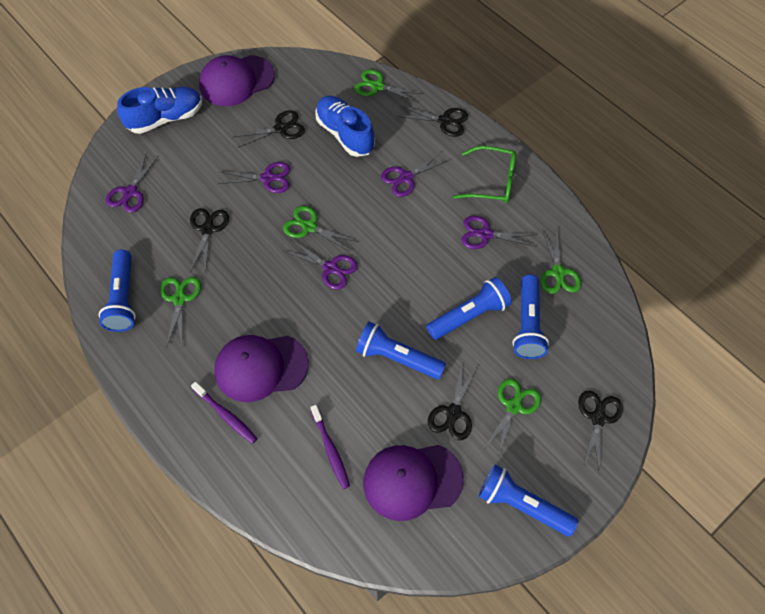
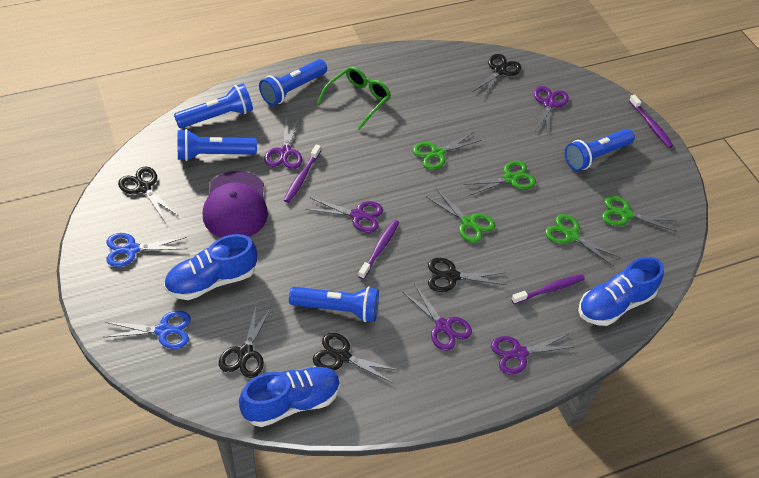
blue scissors: none = 0 -> [105,311,191,349] [106,233,187,267] = 2
blue shoe: [117,87,202,134] [316,96,375,157] = 2 -> [164,234,257,300] [239,366,340,427] [578,257,664,326] = 3
purple cap: [199,55,275,106] [214,335,309,402] [363,445,464,521] = 3 -> [203,171,268,238] = 1
purple toothbrush: [191,382,257,444] [310,405,350,489] = 2 -> [284,144,321,203] [358,220,399,279] [511,274,585,304] [629,95,673,148] = 4

